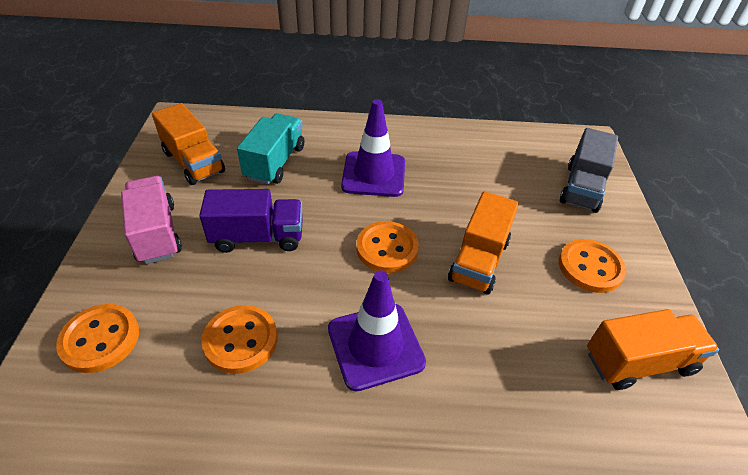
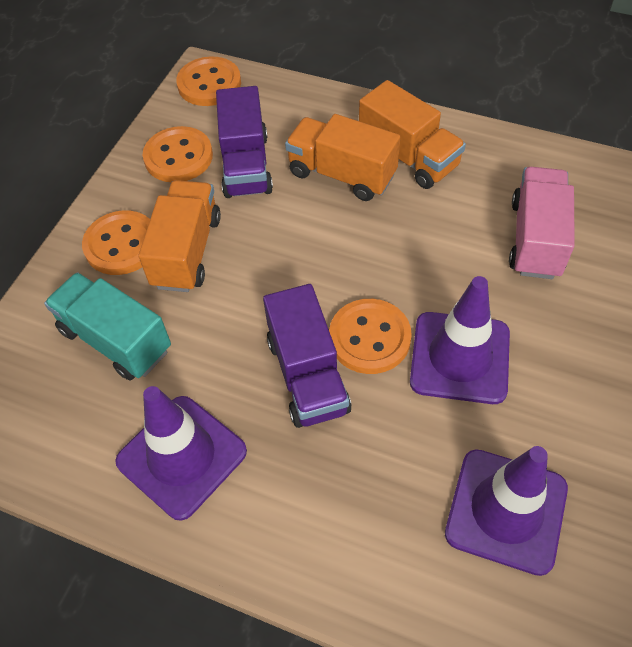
grey truck: [560,128,618,213] = 1 -> none = 0
purple traffic cone: [328,270,426,391] [341,99,405,197] = 2 -> [115,386,247,521] [410,276,510,404] [445,446,568,576] = 3
purple truck: [199,189,303,253] = 1 -> [216,86,273,198] [263,284,351,428] = 2

